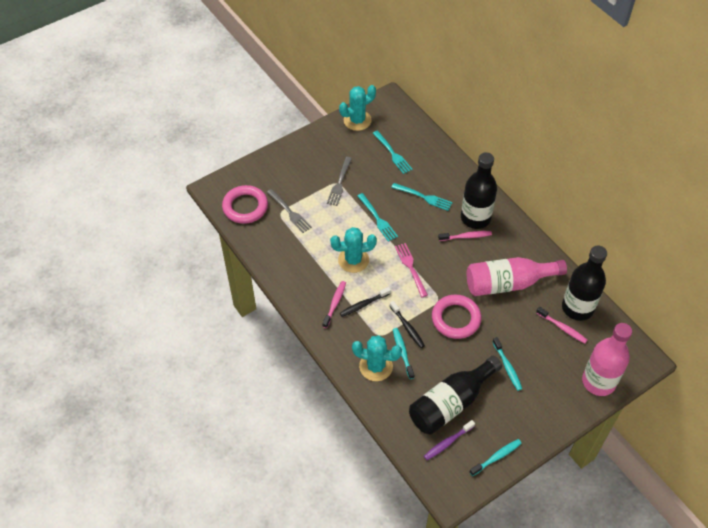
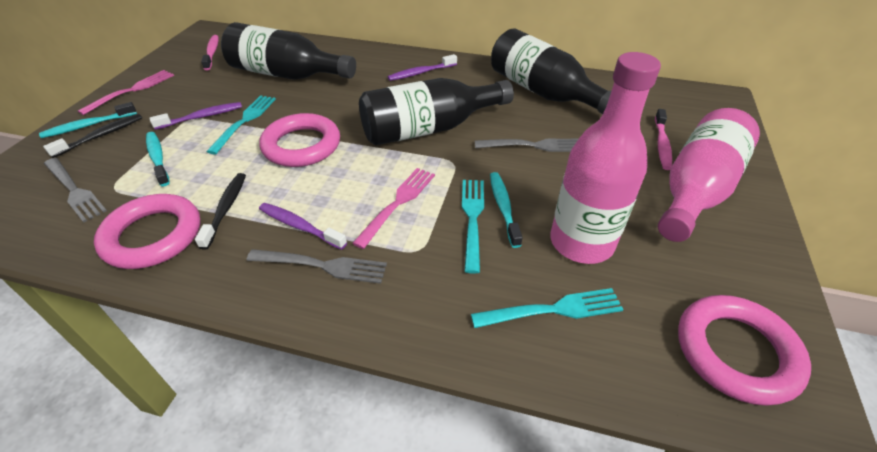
grey fork: [267,189,312,233] [327,157,352,206] = 2 -> [44,158,107,223] [246,249,387,284] [475,139,578,152] = 3
pink fork: [395,243,428,297] = 1 -> [78,70,174,115] [352,168,435,249] = 2
pink ring: [222,185,268,224] [432,295,482,339] = 2 -> [94,194,200,269] [259,113,340,167] [678,295,811,406] = 3
pink toothbrush: [322,281,346,328] [438,231,492,241] [536,307,587,343] = 3 -> [201,35,219,71] [655,109,672,170] = 2
purple toothbrush: [424,420,475,460] = 1 -> [150,102,242,130] [259,203,347,250] [388,54,457,81] = 3
turquoise cactus: [330,227,377,273] [339,85,376,131] [352,335,402,381] = 3 -> none = 0

